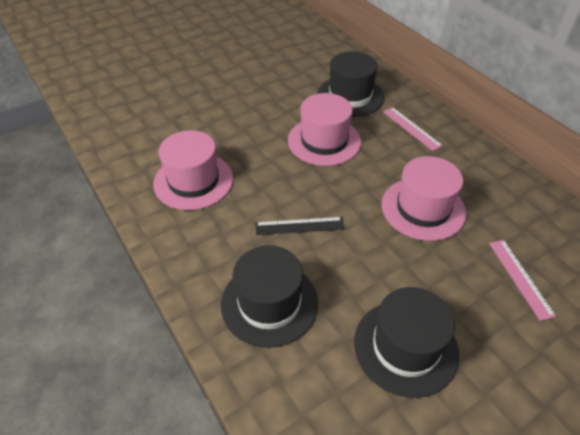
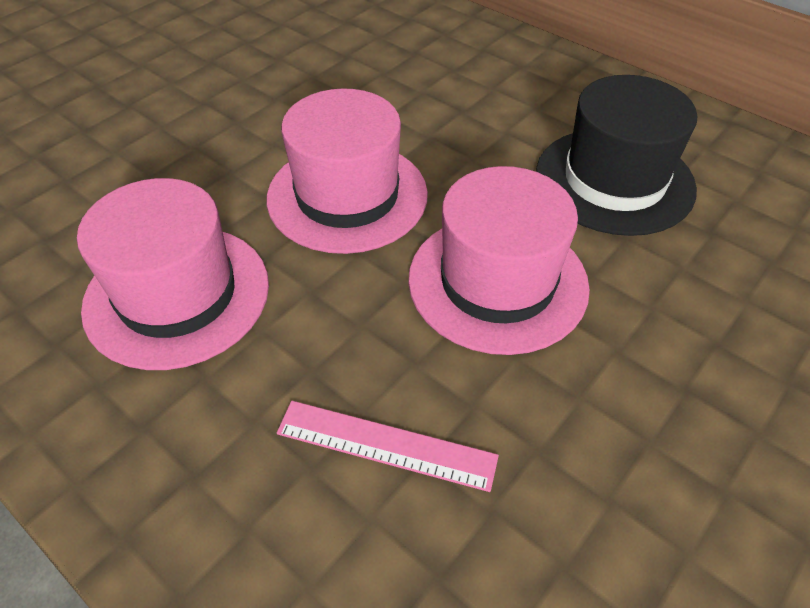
black hat: [221,245,318,348] [317,52,384,117] [354,287,459,398] = 3 -> [536,75,697,236] = 1
black ruler: [256,217,344,235] = 1 -> none = 0
pink ruler: [383,107,443,151] [489,240,556,321] = 2 -> [277,401,499,492] = 1

